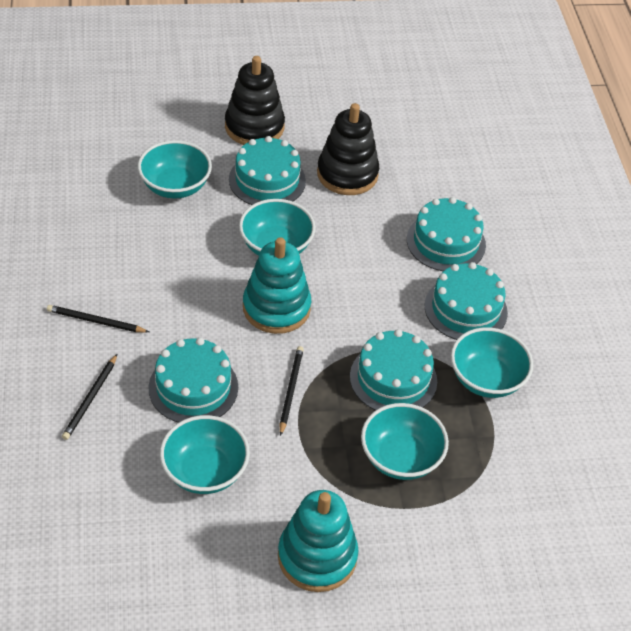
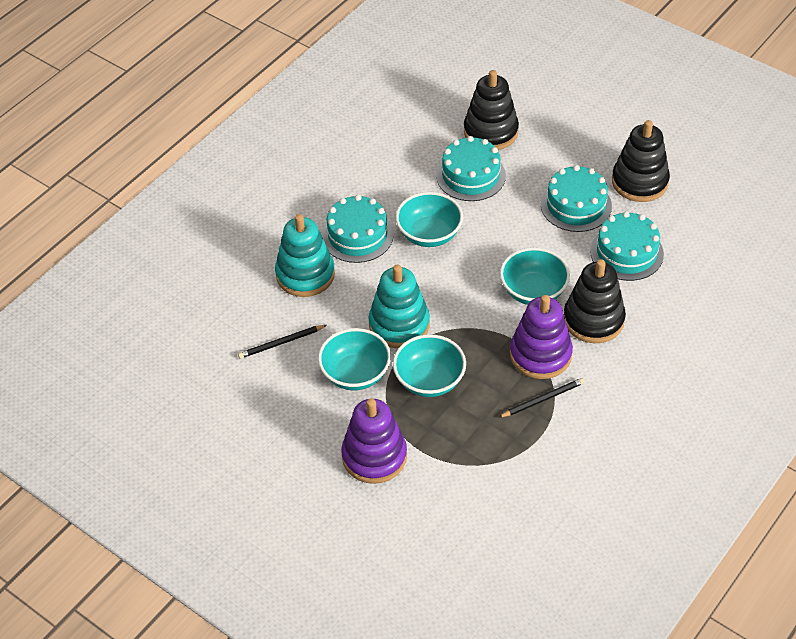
black pencil: [47,305,149,332] [62,354,117,440] [280,346,304,436] = 3 -> [238,325,327,359] [498,378,585,418] = 2
black stacking toy: [225,56,285,145] [317,103,379,195] = 2 -> [464,70,519,150] [564,259,626,343] [612,120,670,202] = 3
purple stacking toy: none = 0 -> [341,398,407,484] [510,295,573,379] = 2
turquoise bowl: [138,140,212,199] [160,415,250,494] [239,199,316,256] [361,403,449,480] [451,327,533,398] = 5 -> [318,328,391,390] [393,334,466,397] [395,192,463,247] [500,247,570,305] = 4
turquoise cake: [148,338,238,423] [229,136,306,205] [350,329,437,411] [407,197,486,271] [425,262,508,340] = 5 -> [322,195,394,263] [436,136,506,201] [541,165,612,232] [590,211,664,281] = 4

